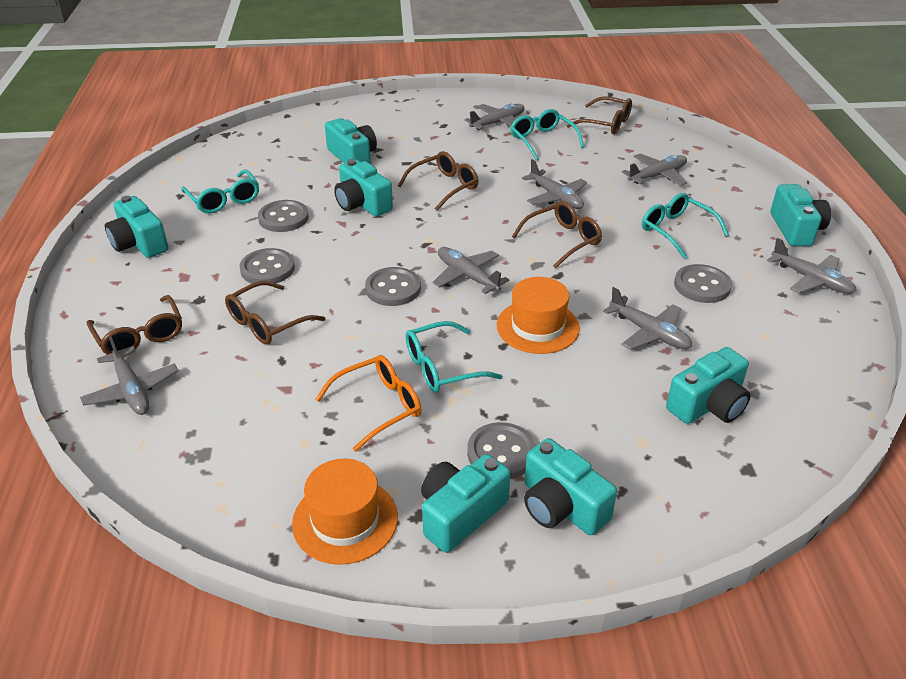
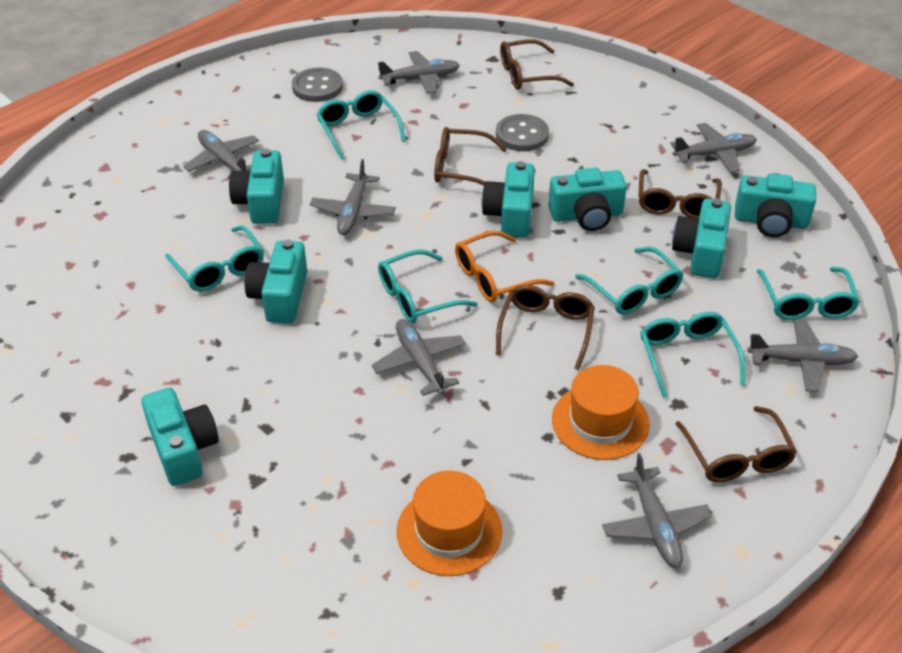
grey button: [240,248,295,283] [258,200,309,232] [365,267,421,306] [467,422,536,479] [674,264,732,303] = 5 -> [292,68,343,102] [496,114,549,151] = 2
turquoise glasses: [181,169,259,214] [405,321,502,392] [510,109,584,160] [642,193,729,259] = 4 -> [165,225,264,292] [316,90,406,160] [378,249,478,323] [575,247,683,315] [640,312,746,398] [757,267,860,320] = 6

